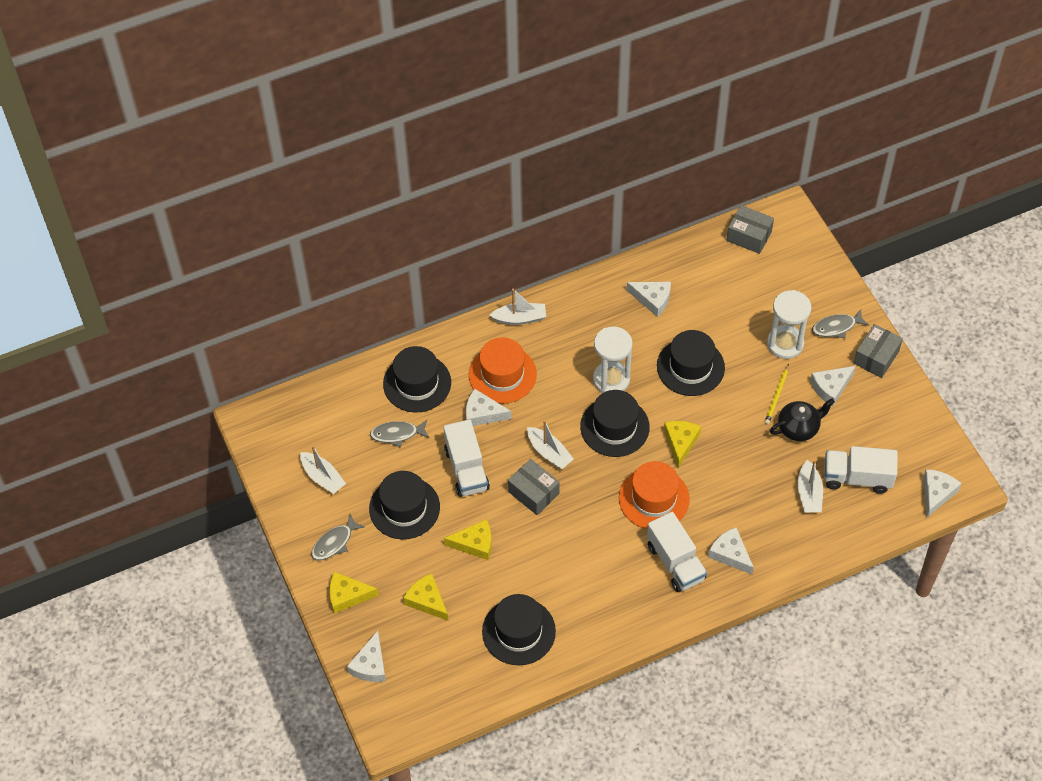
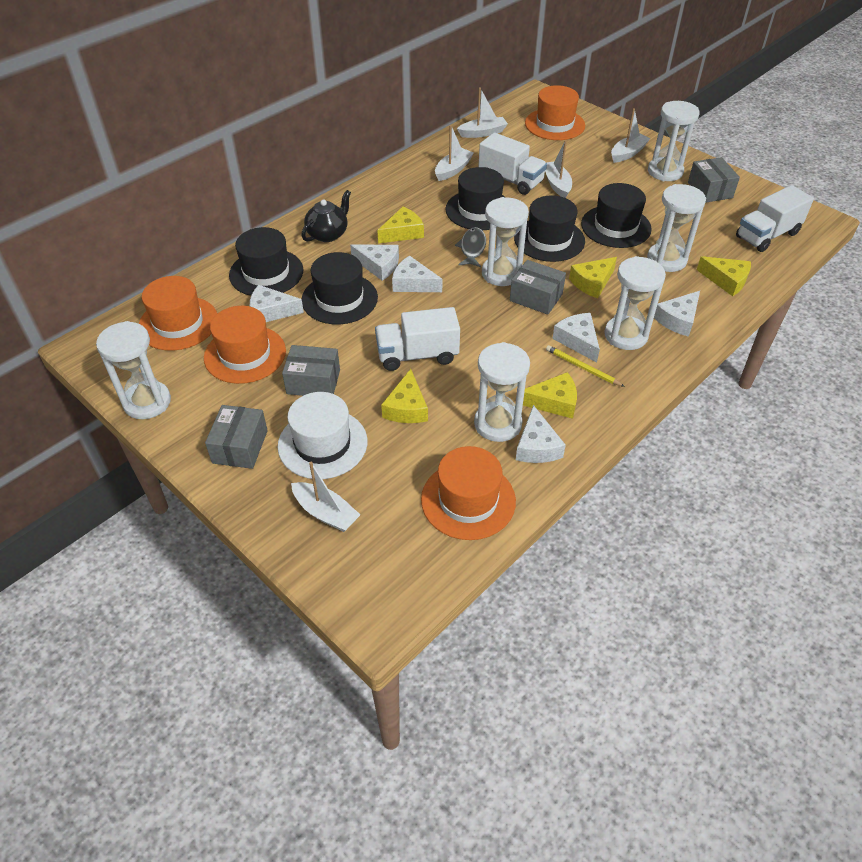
grey box: [508,459,559,515] [727,205,774,254] [854,324,903,378] = 3 -> [205,405,268,469] [282,345,340,396] [510,260,566,315] [688,157,740,203] = 4
grey fish: [311,514,365,560] [370,420,429,447] [812,309,869,338] = 3 -> [455,227,486,267] = 1
orange hat: [469,337,537,404] [619,461,690,529] = 2 -> [139,276,217,351] [204,306,286,384] [421,446,516,540] [525,85,585,140] = 4
white boat: [300,445,346,494] [489,289,546,325] [527,420,574,469] [798,460,823,512] = 4 -> [291,462,361,532] [435,125,474,181] [457,87,508,138] [545,140,572,198] [611,109,650,163] = 5
white hat: none = 0 -> [278,392,367,479] = 1
white hourglass: [593,326,633,393] [767,290,811,359] = 2 -> [96,321,171,419] [474,342,530,442] [482,197,529,286] [604,256,666,350] [647,184,706,272] [648,101,700,181] = 6
yellow cheese: [329,572,379,614] [403,573,448,621] [444,519,492,560] [664,421,701,468] = 4 -> [377,207,424,243] [381,369,428,423] [523,372,577,419] [569,257,617,298] [697,256,751,296] = 5

